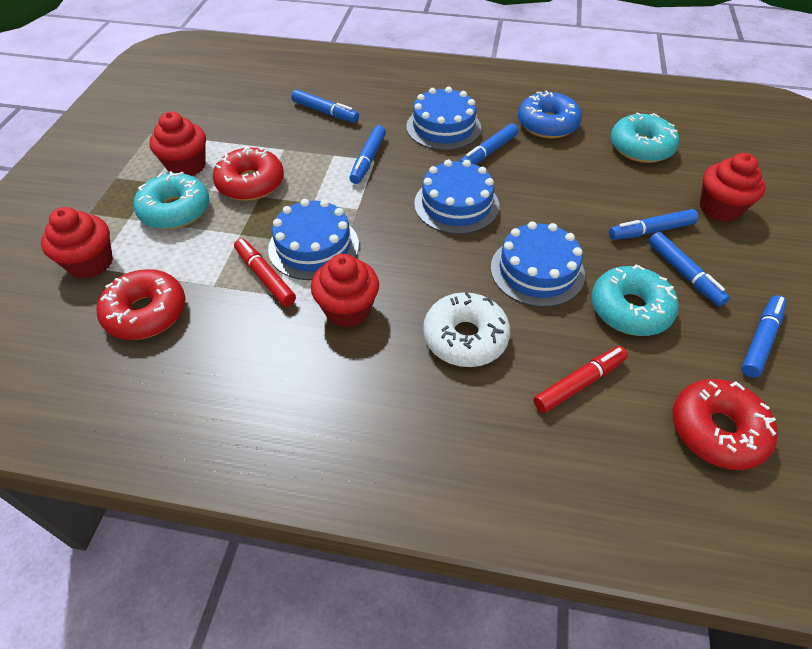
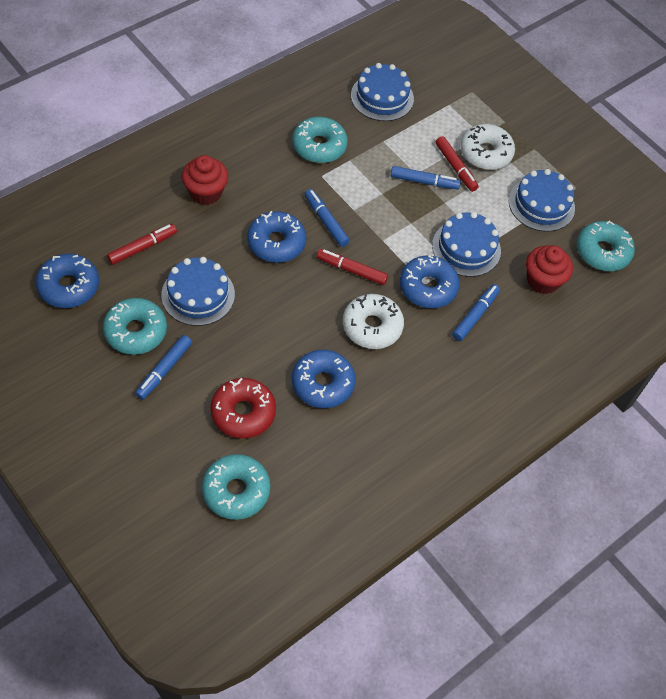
blue donut: [518,91,582,138] = 1 -> [36,254,99,308] [247,211,306,263] [292,350,356,408] [400,255,460,308] = 4
blue marker: [291,89,359,123] [349,125,386,184] [460,123,519,165] [609,209,699,240] [648,232,730,306] [741,295,787,378] = 6 -> [135,335,192,400] [305,189,350,247] [390,166,461,189] [452,284,500,341] = 4
red cupcake: [41,207,113,279] [149,112,206,176] [311,254,379,327] [700,153,766,222] = 4 -> [182,155,228,205] [526,246,573,294] = 2
red donut: [97,269,185,340] [213,146,284,201] [673,379,778,470] = 3 -> [210,378,276,439] = 1
red marker: [234,238,296,307] [533,346,628,413] = 2 -> [107,224,177,265] [316,249,388,285] [436,136,479,192] = 3
turquoise donut: [134,171,209,229] [591,264,679,336] [611,113,679,163] = 3 -> [103,298,167,355] [202,454,270,520] [292,117,348,163] [577,221,635,271] = 4
white donut: [423,292,510,367] = 1 -> [343,294,404,349] [460,124,515,170] = 2

